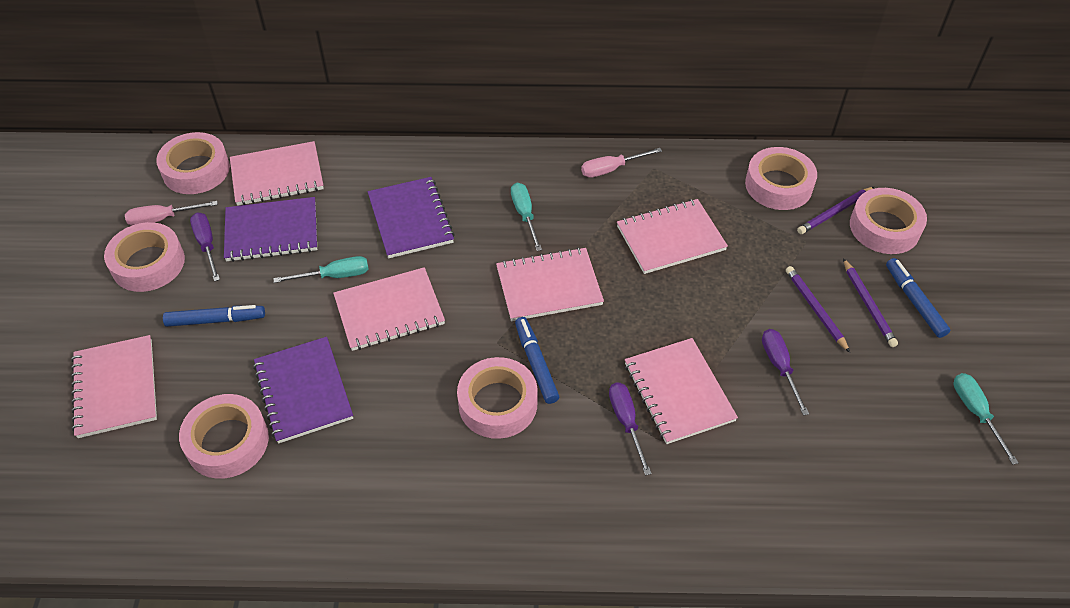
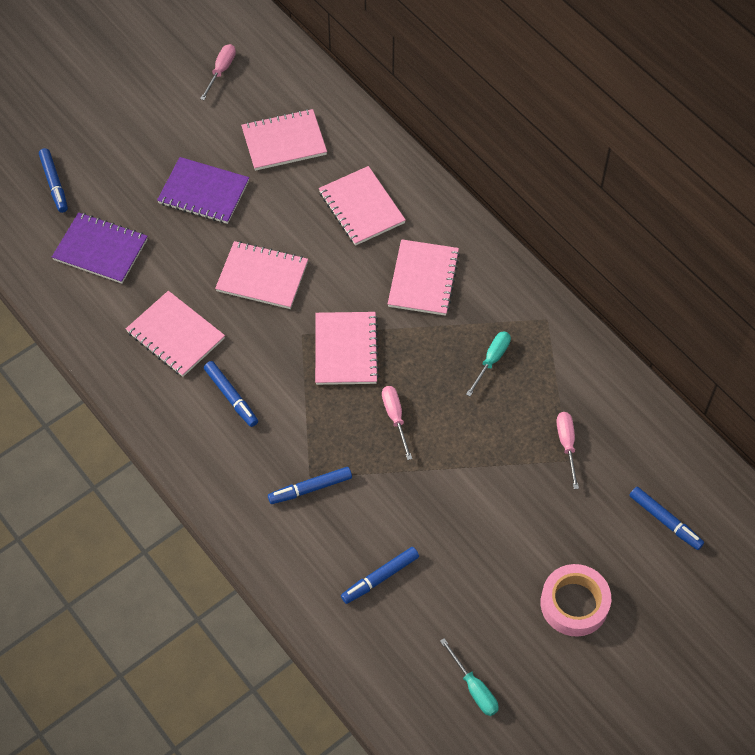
blue marker: [163,305,265,327] [515,317,559,404] [886,258,950,338] = 3 -> [39,148,68,213] [204,361,258,427] [268,467,352,504] [341,547,419,604] [629,487,704,550] = 5
pink screwdriver: [125,201,218,226] [581,148,662,178] = 2 -> [200,44,236,100] [382,386,412,460] [556,412,579,489] = 3
pink tape: [104,222,185,292] [156,132,230,194] [179,394,269,479] [457,357,538,439] [745,147,817,210] [850,188,927,254] = 6 -> [541,564,611,637] = 1
purple notebook: [224,197,317,262] [253,337,353,444] [368,177,455,258] = 3 -> [52,212,148,284] [157,157,249,224] = 2
purple pencil: [786,266,850,353] [797,187,874,234] [843,258,898,347] = 3 -> none = 0
purple screwdriver: [190,213,220,281] [609,382,652,475] [762,329,809,416] = 3 -> none = 0
turquoise screwdriver: [273,256,368,283] [511,183,542,251] [954,373,1019,465] = 3 -> [440,638,499,716] [466,331,511,396] = 2

